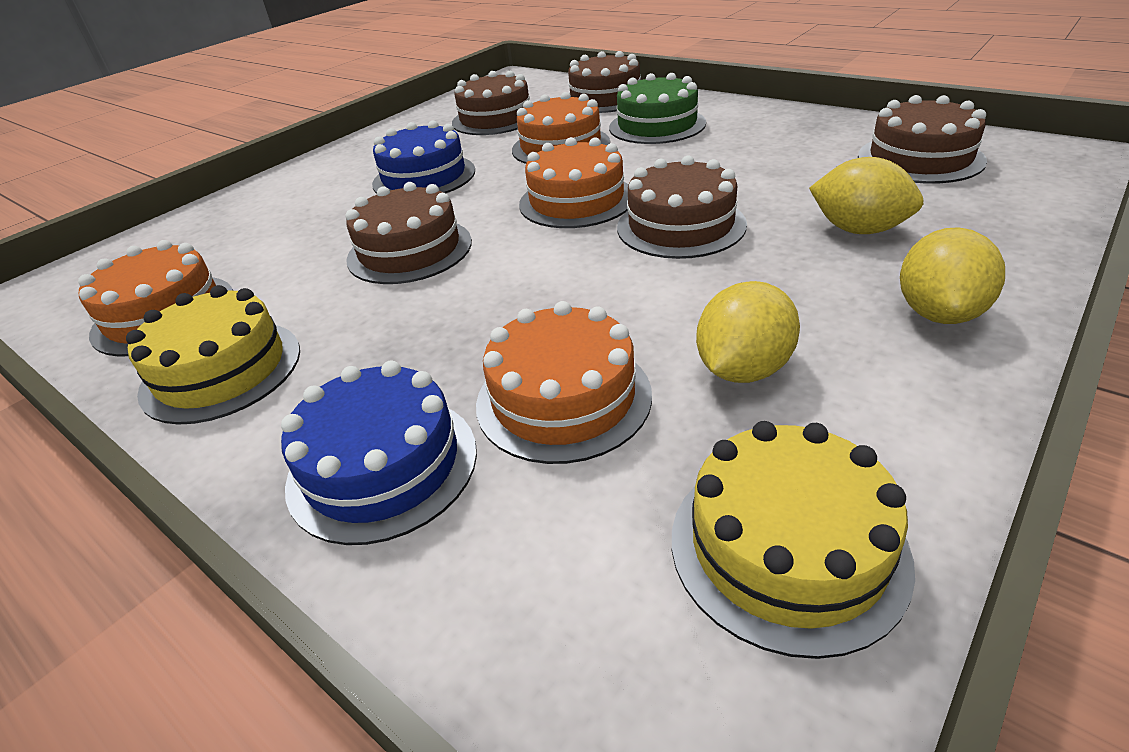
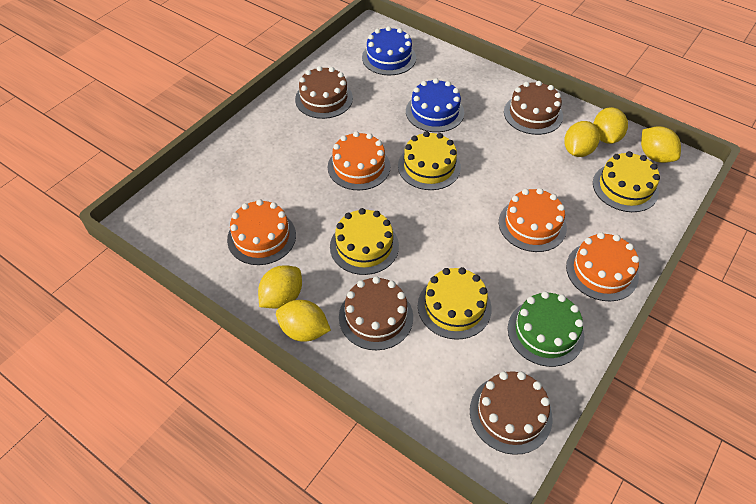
brown cake: [345,182,472,284] [452,71,530,135] [568,51,641,113] [617,156,747,259] [858,95,987,184] = 5 -> [295,66,353,119] [339,276,413,350] [470,371,552,455] [504,81,563,135] = 4
yellow cake: [126,285,300,425] [672,421,915,659] = 2 -> [330,208,399,275] [398,131,461,190] [418,267,492,340] [593,151,660,212] = 4
yellow lemon: [696,281,800,383] [809,157,923,234] [900,227,1005,324] = 3 -> [258,265,302,309] [276,300,331,342] [564,121,600,157] [593,107,628,144] [641,126,681,163] = 5

